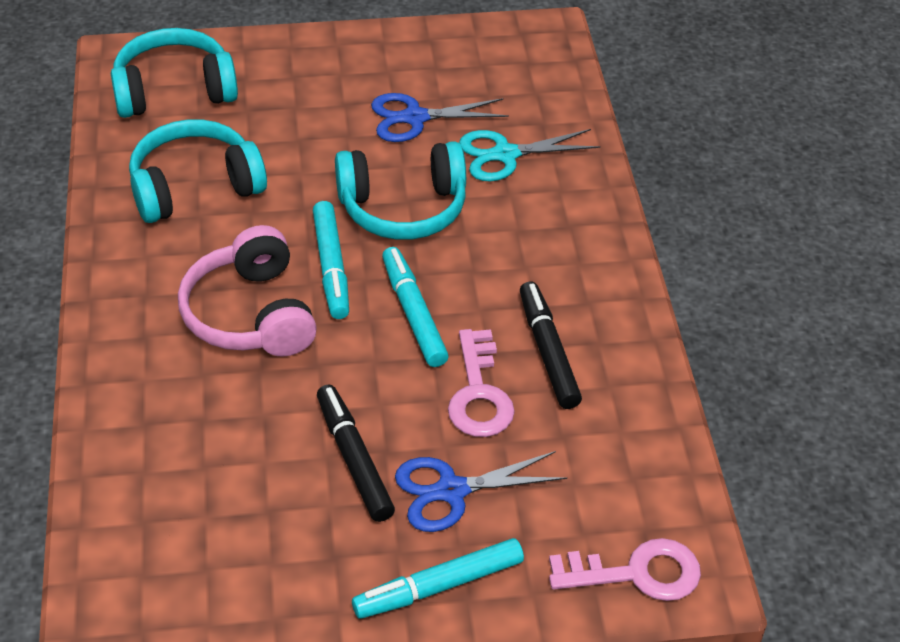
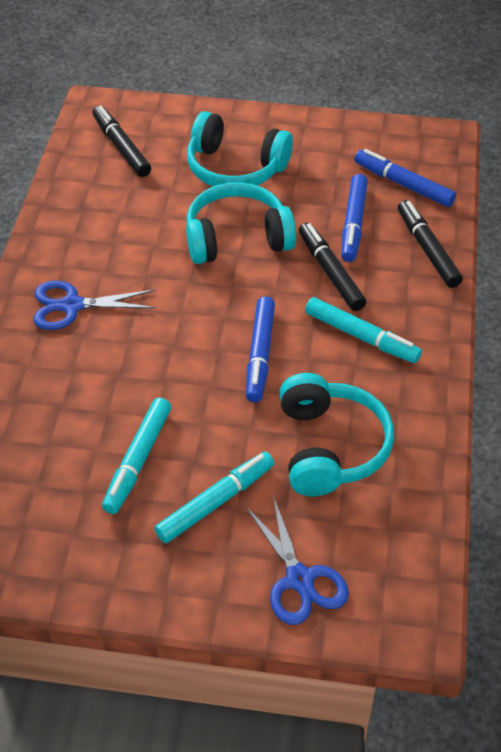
black marker: [317,384,395,522] [520,282,582,409] = 2 -> [92,106,151,177] [299,223,366,311] [398,200,463,288] = 3
blue marker: none = 0 -> [246,296,275,402] [341,174,368,262] [354,149,456,207] = 3
pink headphones: [178,225,317,357] = 1 -> none = 0
pink key: [448,329,515,437] [549,538,701,601] = 2 -> none = 0
turquoise scissors: [459,129,600,181] = 1 -> none = 0

